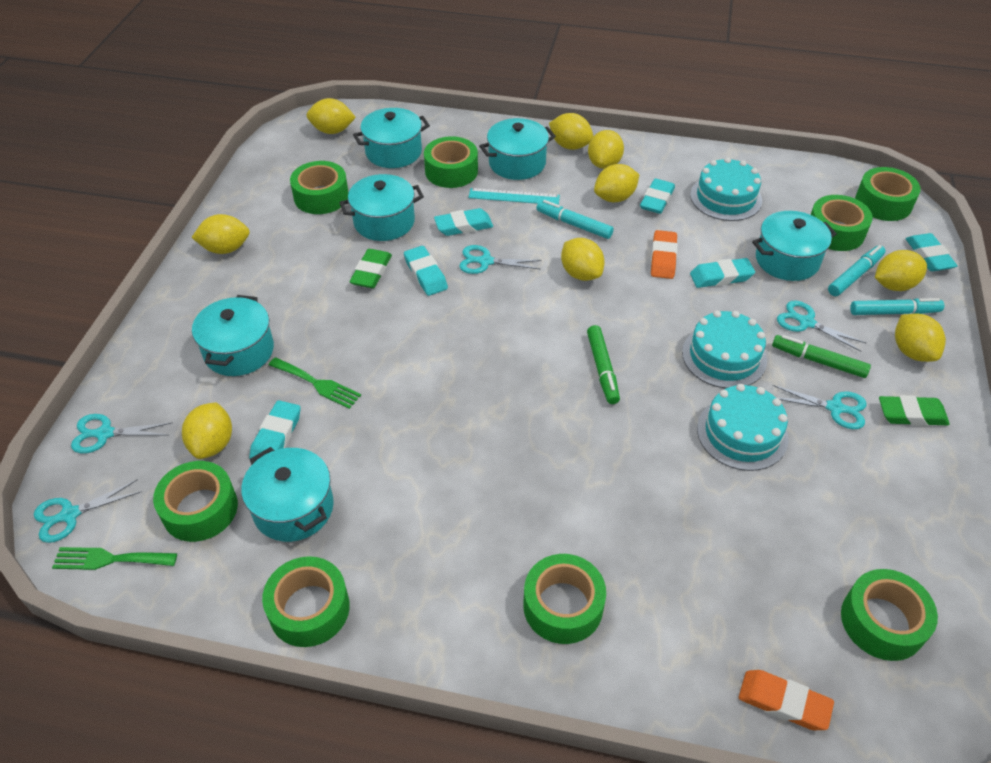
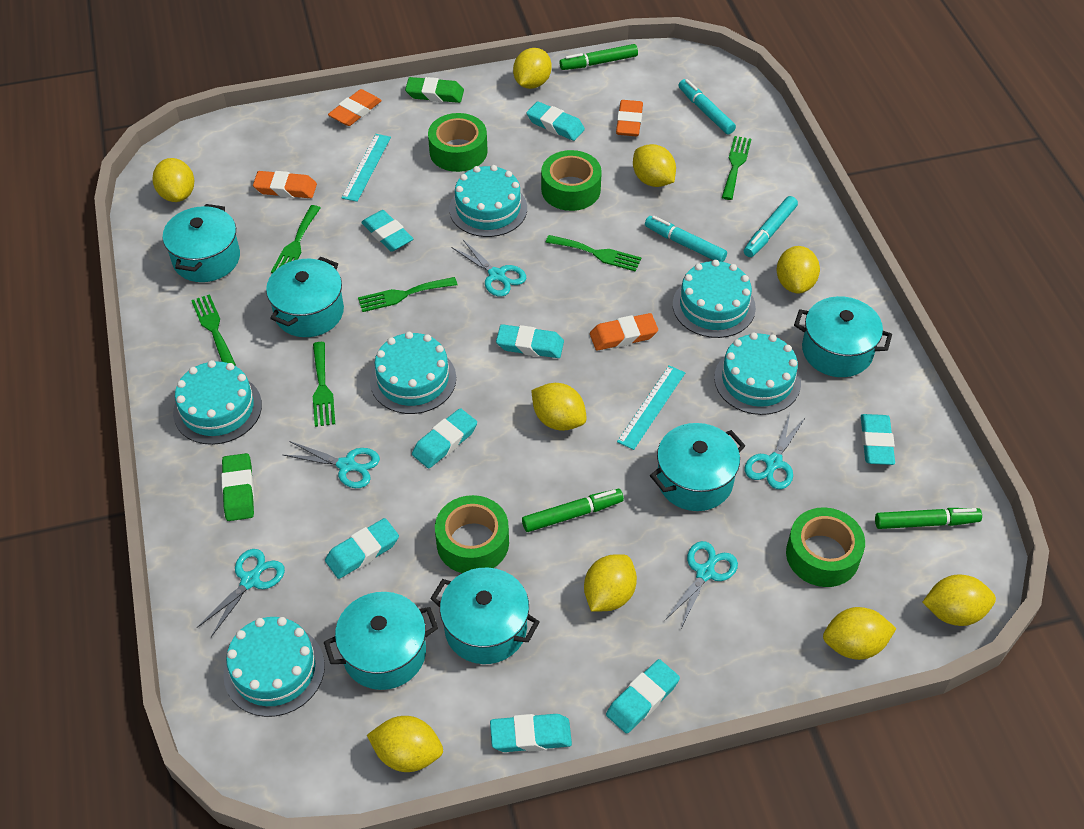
green fork: [52,547,177,570] [269,357,361,409] = 2 -> [191,294,236,366] [271,205,320,273] [313,342,335,427] [358,277,457,312] [545,235,641,272] [722,136,751,200] = 6
green marker: [587,325,620,404] [772,335,871,378] = 2 -> [522,489,624,532] [559,44,638,70] [875,508,982,529] = 3
green tape: [153,461,238,542] [262,556,350,647] [290,161,349,214] [424,136,478,188] [523,554,606,644] [811,195,873,251] [841,569,938,661] [855,167,920,221] = 8 -> [428,113,488,172] [435,495,509,573] [541,150,602,211] [786,507,865,587] = 4
orange eraser: [651,230,678,279] [739,670,834,730] = 2 -> [253,171,317,198] [328,89,382,126] [590,313,658,351] [616,100,643,136] = 4
turquoise cake: [682,310,767,389] [690,157,762,221] [697,384,788,471] = 3 -> [173,360,262,445] [223,617,325,717] [370,332,456,414] [449,165,527,237] [673,260,756,338] [714,332,801,415] = 6
turquoise eraser: [249,400,301,459] [404,246,448,296] [434,208,493,236] [640,178,675,214] [690,258,755,288] [906,233,958,271] = 6 -> [325,518,399,579] [361,210,413,252] [412,408,477,468] [490,714,572,752] [496,324,564,358] [526,101,585,141] [606,659,680,734] [861,414,895,465] = 8
turquoise ruler: [468,188,560,205] = 1 -> [342,134,391,202] [617,365,685,450] = 2

